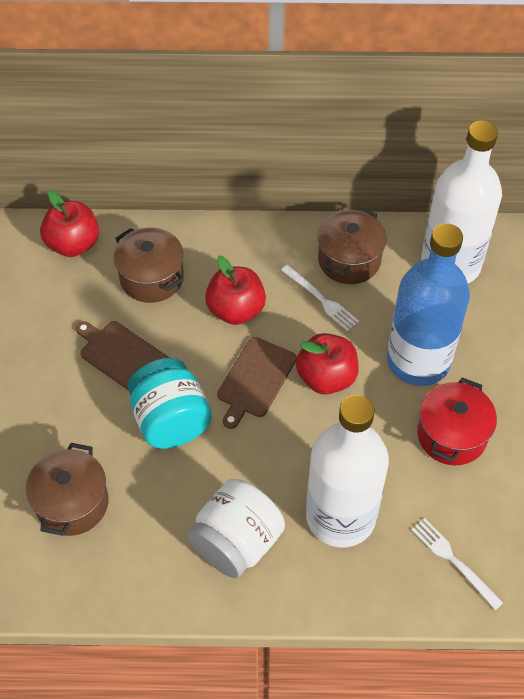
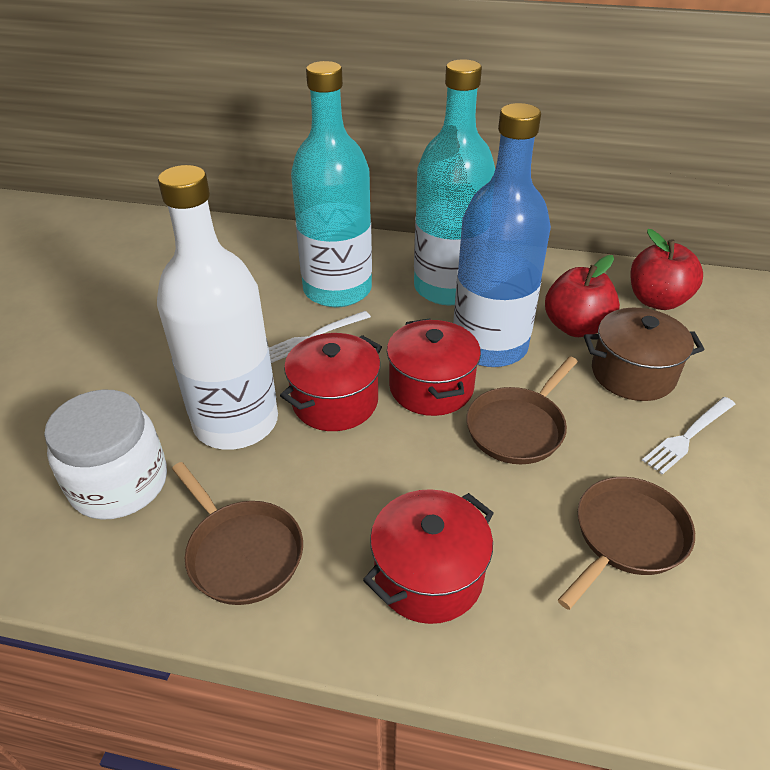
brown cutting board: [76,321,169,391] [217,337,297,429] = 2 -> none = 0
brown pan: none = 0 -> [172,462,303,605] [467,356,578,464] [558,477,695,610] = 3
brown pot: [26,443,108,536] [114,227,184,303] [317,208,387,284] = 3 -> [584,308,705,401] = 1
red apple: [40,190,99,257] [205,256,266,325] [296,333,359,394] = 3 -> [545,255,620,337] [630,229,703,310] = 2
red pot: [417,378,497,466] = 1 -> [280,333,382,431] [363,489,494,624] [387,318,481,416] = 3
turquoise bottle: none = 0 -> [291,61,372,307] [414,59,495,305] = 2
turquoise jar: [128,358,212,449] = 1 -> none = 0
white bottle: [306,395,389,547] [421,120,502,284] = 2 -> [157,165,278,450] = 1

